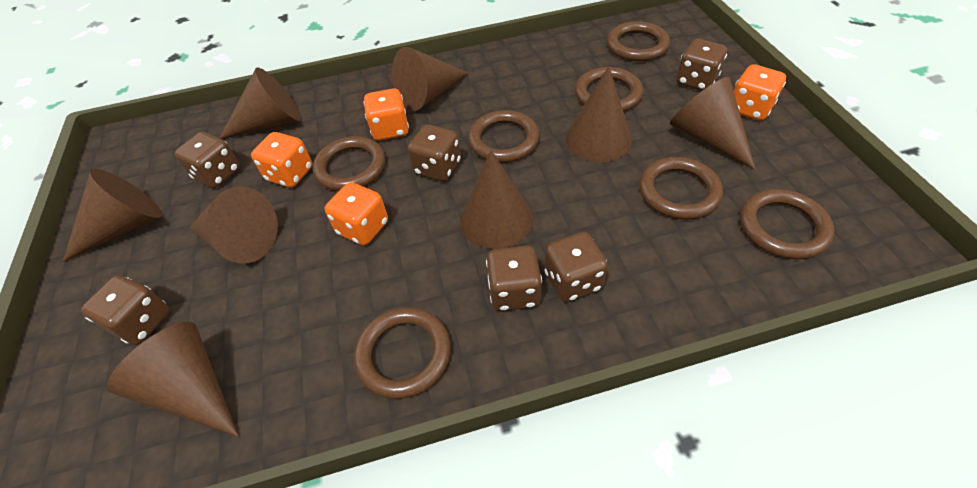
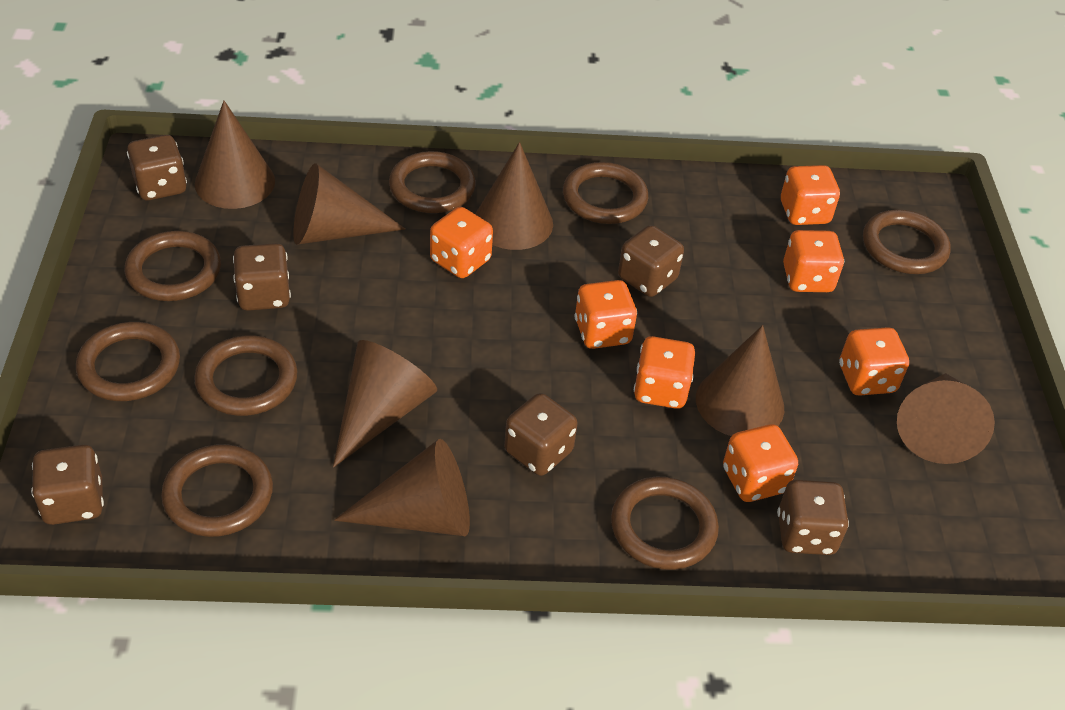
brown cone: [63,169,162,262] [107,322,239,437] [189,186,278,263] [219,68,301,139] [392,47,469,111] [460,150,533,249] [566,66,632,162] [670,77,756,170] = 8 -> [195,101,275,209] [293,163,405,245] [333,340,437,467] [334,439,470,536] [475,142,553,250] [696,325,784,436] [897,373,995,464] = 7
brown ring: [312,136,385,191] [354,307,451,399] [468,110,540,162] [575,67,643,112] [607,21,670,62] [639,157,723,219] [740,189,834,259] = 7 -> [76,322,180,401] [125,231,221,301] [161,444,273,537] [194,335,297,416] [389,151,476,213] [563,162,648,224] [611,477,719,570] [863,210,951,274] = 8
orange dice: [251,132,312,188] [325,182,388,245] [363,88,409,141] [734,64,786,121] = 4 -> [430,207,493,278] [575,280,637,349] [634,336,695,409] [723,424,798,502] [781,165,840,225] [783,230,844,292] [839,327,909,396] = 7

